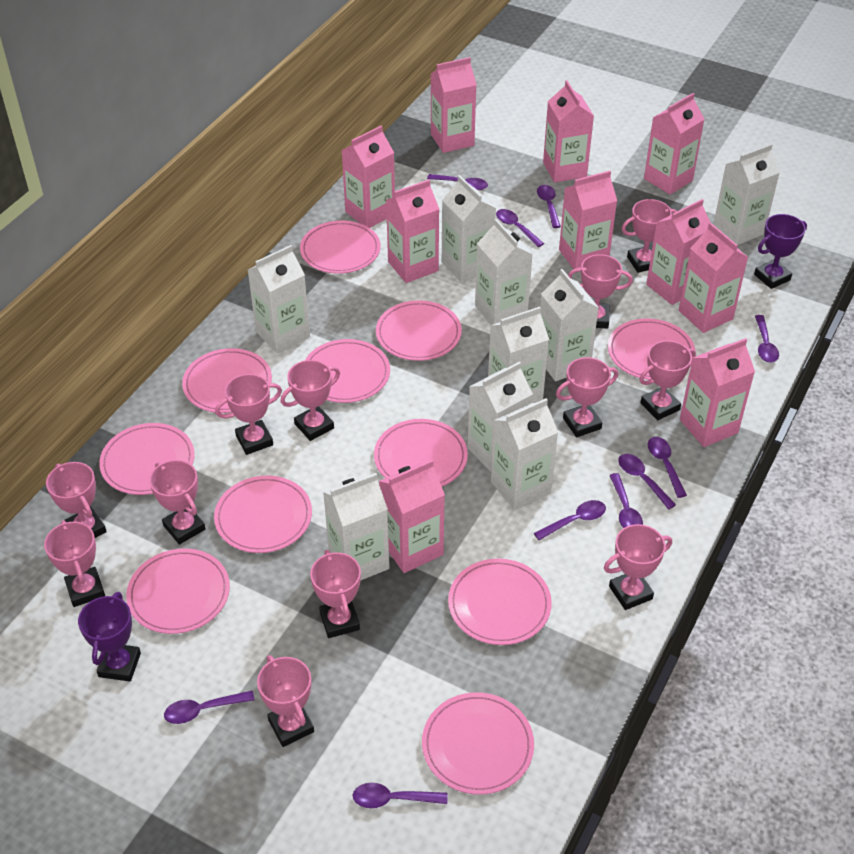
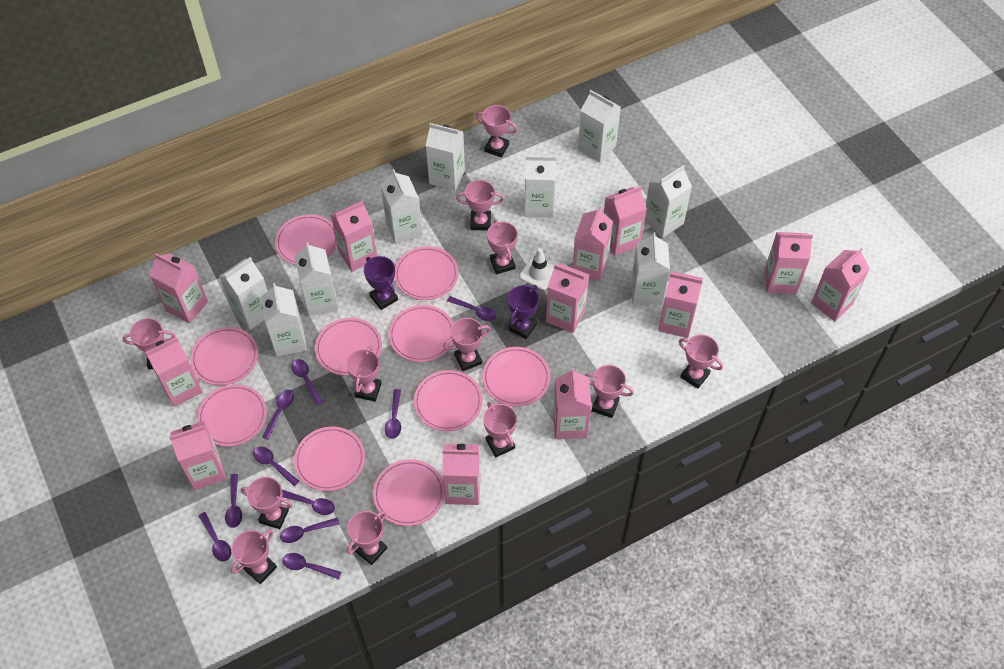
pink carton: [341,126,395,228] [379,460,445,573] [386,180,439,283] [431,57,477,153] [543,80,594,183] [559,171,617,269] [644,93,705,195] [646,199,711,305] [679,223,748,333] [680,338,755,447] = 10 -> [144,336,203,407] [150,253,208,324] [169,421,226,490] [331,201,377,272] [442,444,481,505] [546,263,589,333] [553,368,592,439] [572,207,613,281] [604,186,647,256] [658,271,703,338] [765,232,813,294] [811,248,870,321] = 12
pink plate: [99,423,195,495] [126,549,230,634] [182,348,272,413] [214,476,312,553] [300,221,381,274] [305,339,390,403] [374,419,468,486] [376,300,462,361] [422,692,534,795] [448,559,552,645] [608,318,695,380] = 11 -> [190,327,258,385] [197,384,267,446] [275,214,337,265] [294,427,365,491] [315,318,382,376] [373,459,445,526] [389,305,453,362] [394,246,459,300] [414,370,483,431] [482,347,551,407] = 10
white traffic cone: none = 0 -> [519,248,554,290] = 1

